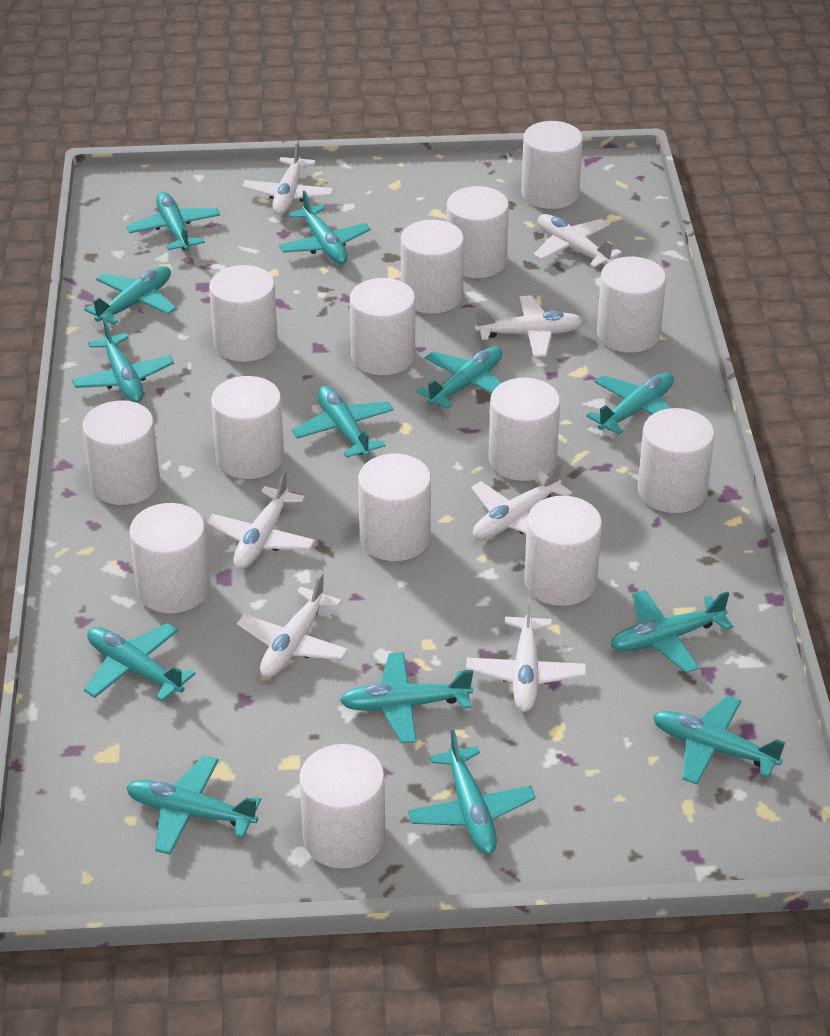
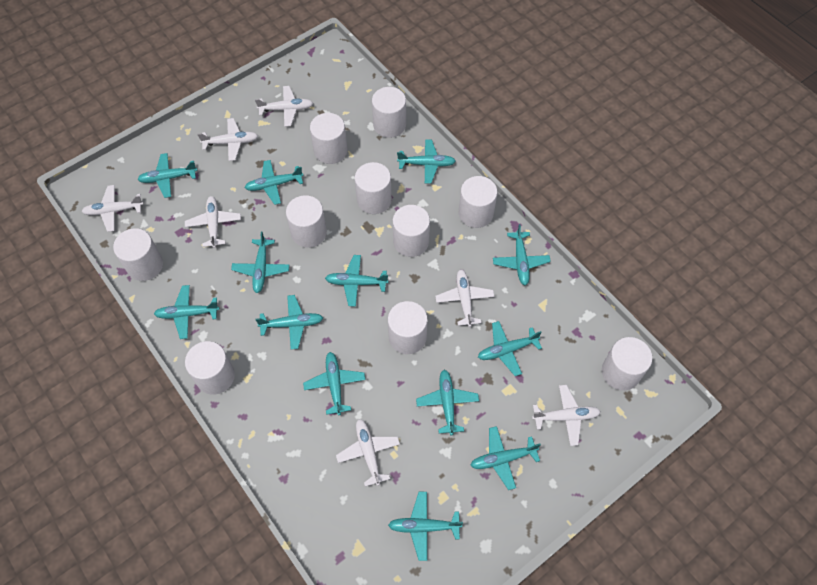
white cylinder: [82,400,160,505] [129,503,210,613] [209,265,278,362] [211,376,284,479] [299,744,385,869] [350,278,415,375] [358,454,431,561] [401,220,464,314] [446,186,509,278] [488,378,560,481] [521,121,583,209] [524,496,602,606] [597,256,666,353] [638,408,714,513] = 14 -> [113,228,163,281] [185,341,235,395] [286,195,327,248] [310,113,347,164] [355,162,392,214] [372,87,406,138] [388,301,428,354] [393,205,430,257] [459,176,497,228] [602,337,652,390] = 10

